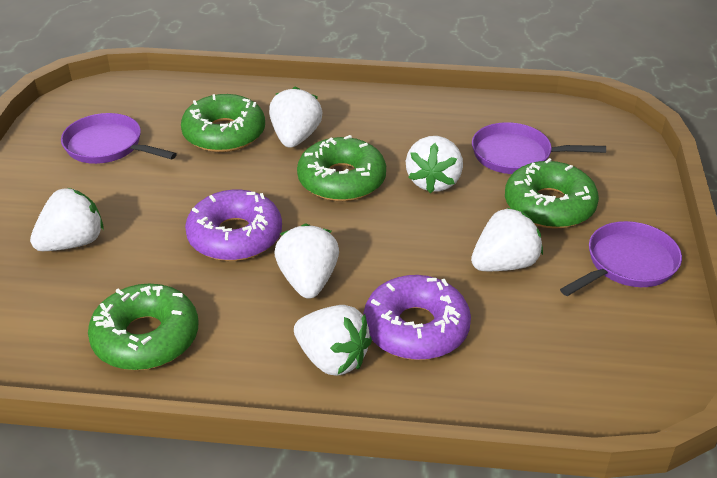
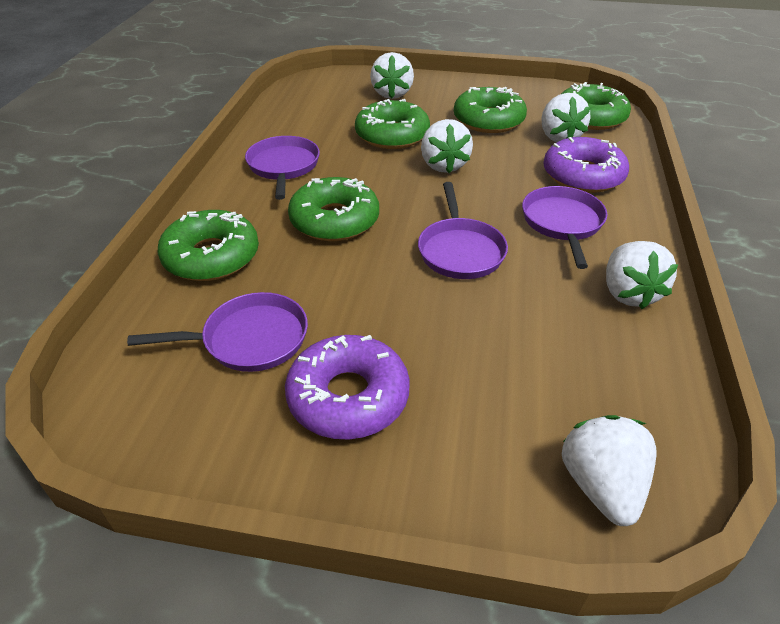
green donut: [88,284,198,370] [181,94,265,152] [297,135,386,201] [505,158,599,229] = 4 -> [158,210,259,281] [288,177,379,241] [355,99,430,149] [454,87,527,133] [561,82,631,130] = 5
purple pan: [61,113,177,164] [472,122,606,174] [560,221,682,296] = 3 -> [127,292,308,372] [245,136,320,200] [418,182,508,279] [522,186,608,269] = 4
white strawberry: [30,188,103,251] [269,86,323,148] [275,223,339,299] [294,305,372,376] [406,136,463,193] [471,208,543,271] = 6 -> [370,52,414,99] [421,119,473,173] [541,93,591,142] [562,415,656,526] [606,241,678,309] = 5

